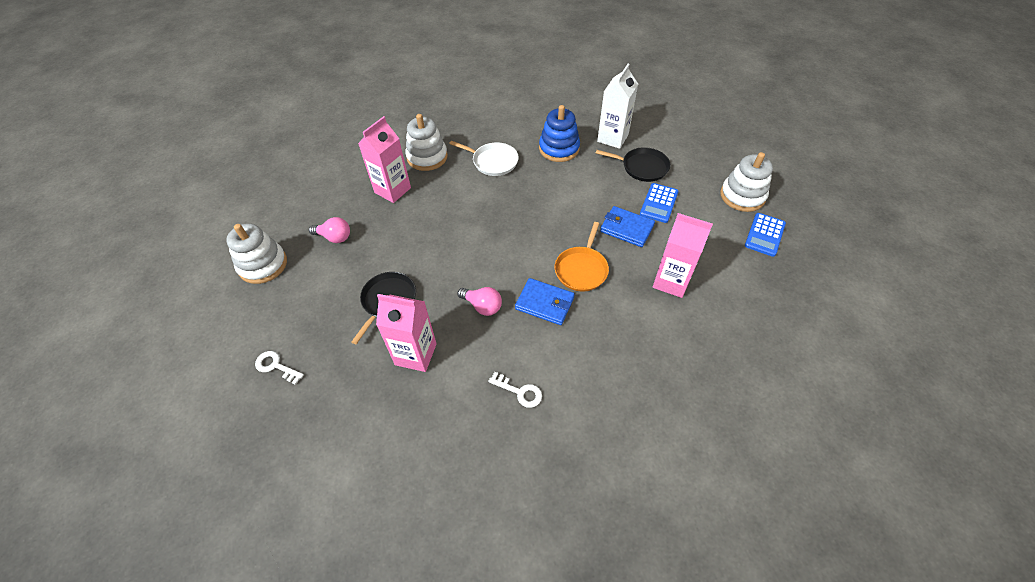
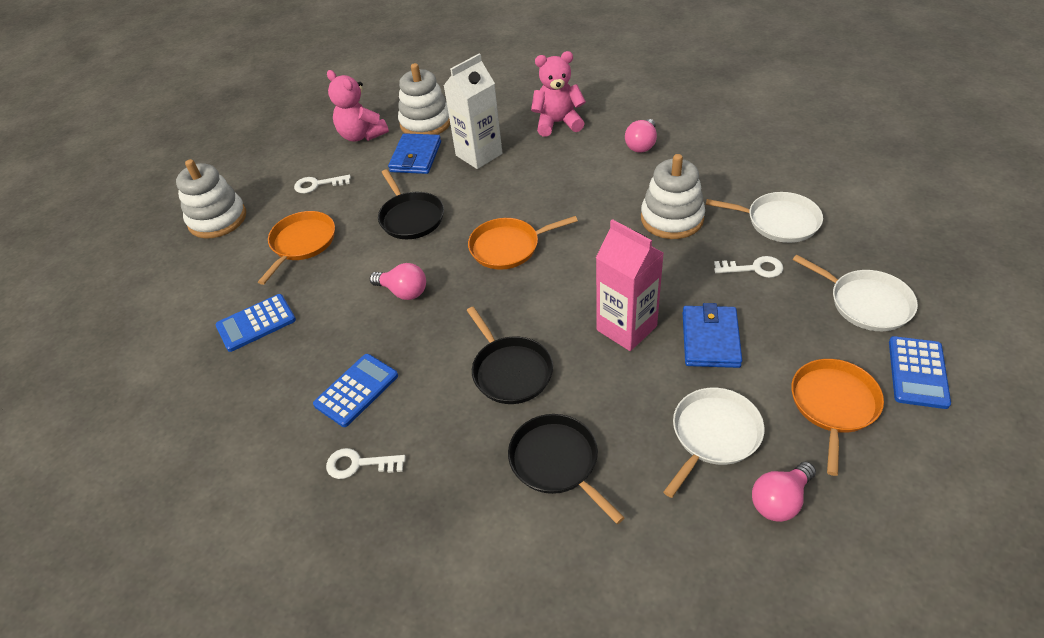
black pan: [351,272,416,345] [595,147,671,182] = 2 -> [378,169,444,239] [466,307,553,404] [508,414,625,524] = 3
blue calculator: [640,183,679,223] [745,213,786,257] = 2 -> [215,294,296,352] [313,354,398,427] [889,336,951,409] = 3
blue stacking toy: [539,105,580,162] = 1 -> none = 0
orange pan: [555,222,609,292] = 1 -> [258,211,335,285] [468,216,578,270] [791,359,884,476] = 3
pink carton: [358,116,411,203] [376,294,437,372] [653,213,713,298] = 3 -> [596,219,664,351] = 1
pink light bulb: [309,217,350,243] [458,287,502,316] = 2 -> [370,263,426,300] [625,119,657,153] [752,462,816,522] = 3
pink teddy bear: none = 0 -> [327,70,389,142] [531,51,586,137] = 2
white key: [255,351,304,385] [488,372,542,408] = 2 -> [294,175,351,193] [326,448,406,479] [714,256,783,278] = 3
white pan: [449,141,519,176] = 1 -> [663,388,764,498] [706,192,823,243] [793,255,918,331] = 3

